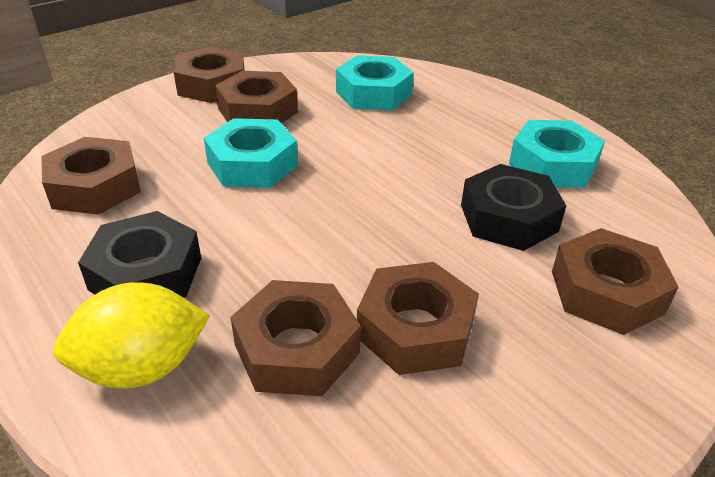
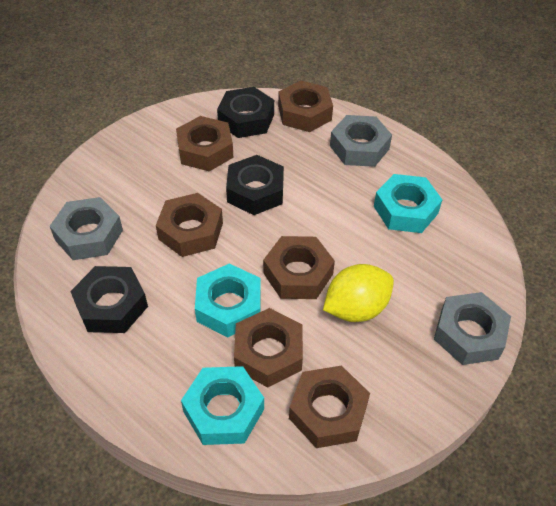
black nut: [78,211,201,298] [461,164,566,251] = 2 -> [70,266,148,333] [217,87,274,138] [226,155,284,215] = 3
grey nut: none = 0 -> [50,197,123,260] [330,115,392,167] [434,292,511,365] = 3

